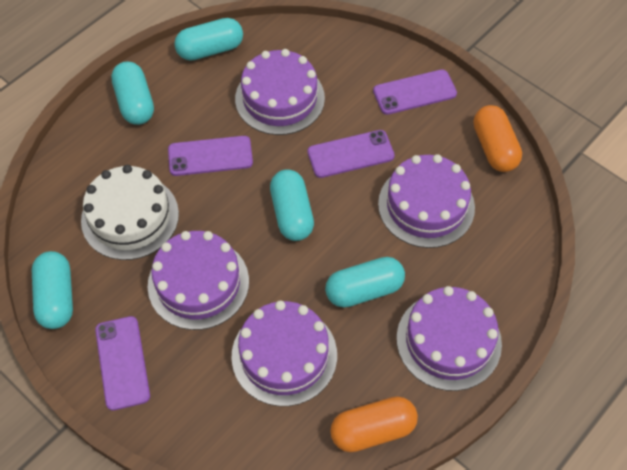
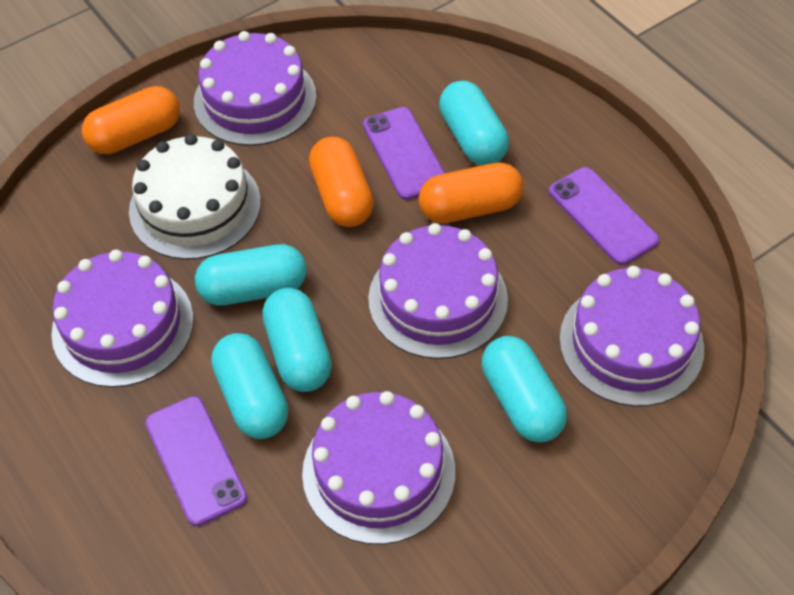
orange capsule: [330,396,418,452] [473,105,522,172] = 2 -> [82,86,180,154] [309,137,374,227] [419,163,524,223] = 3
purple phone: [95,316,150,411] [168,136,253,176] [307,130,395,178] [373,69,457,115] = 4 -> [145,396,247,526] [363,107,445,200] [549,167,660,265] = 3

